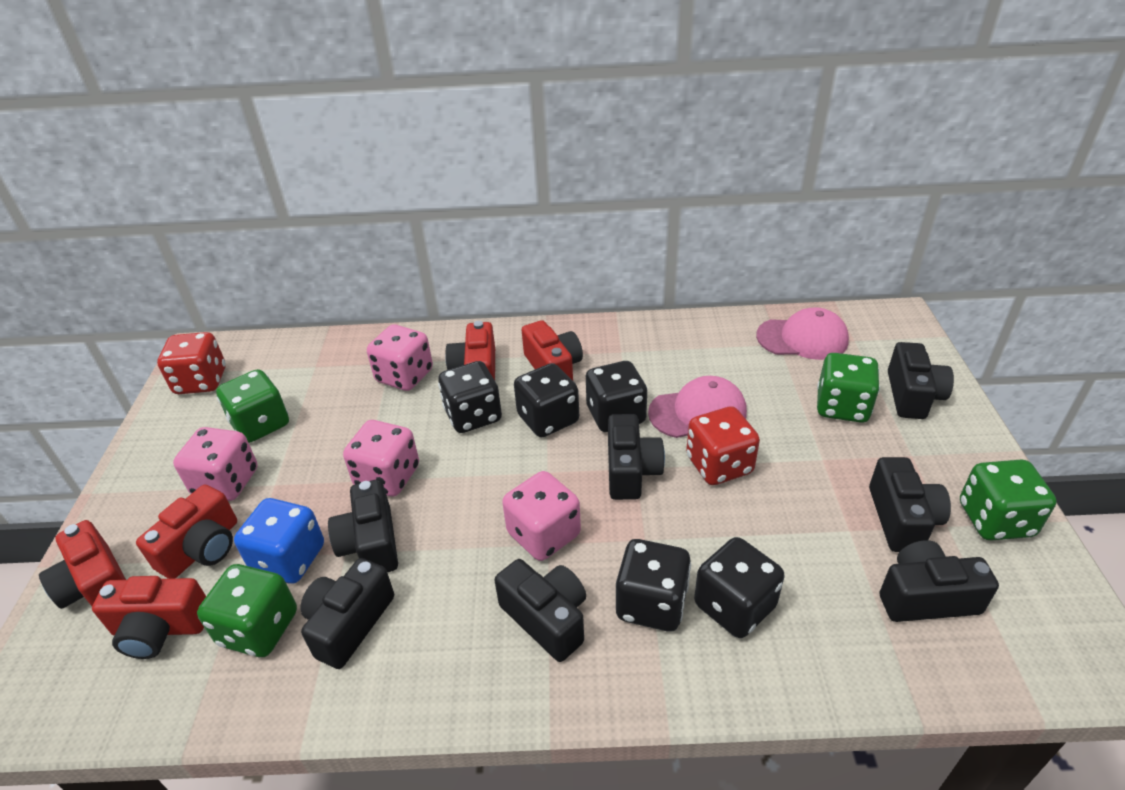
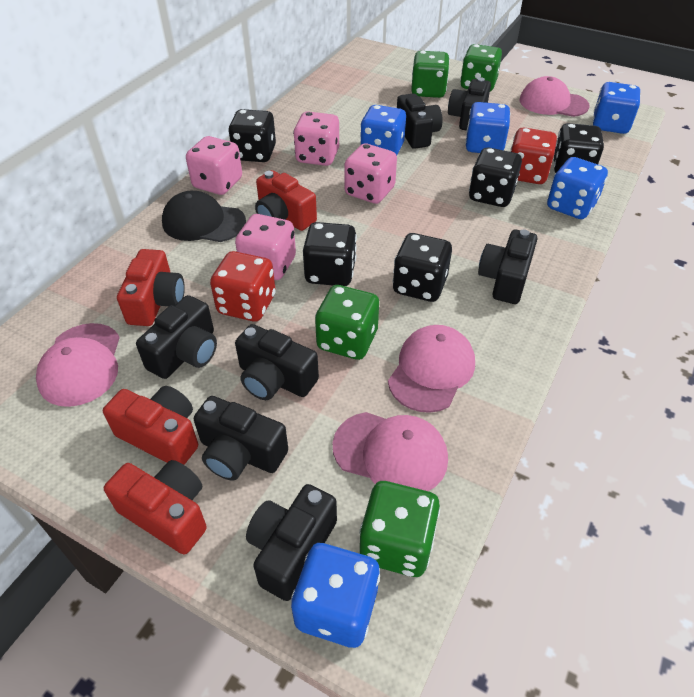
black cap: none = 0 -> [162,191,246,242] = 1
blue dice: [234,498,324,583] = 1 -> [291,543,380,648] [360,105,406,156] [465,102,511,153] [547,157,608,219] [593,82,641,134] = 5
pink cap: [648,376,747,438] [756,307,849,360] = 2 -> [36,323,120,407] [333,412,448,491] [388,325,475,413] [520,76,590,117] = 4
red camera: [39,520,126,609] [92,576,206,659] [136,484,237,579] [445,321,495,380] [522,320,583,381] = 5 -> [103,386,198,465] [104,460,207,554] [117,249,185,326] [255,170,317,231] = 4

